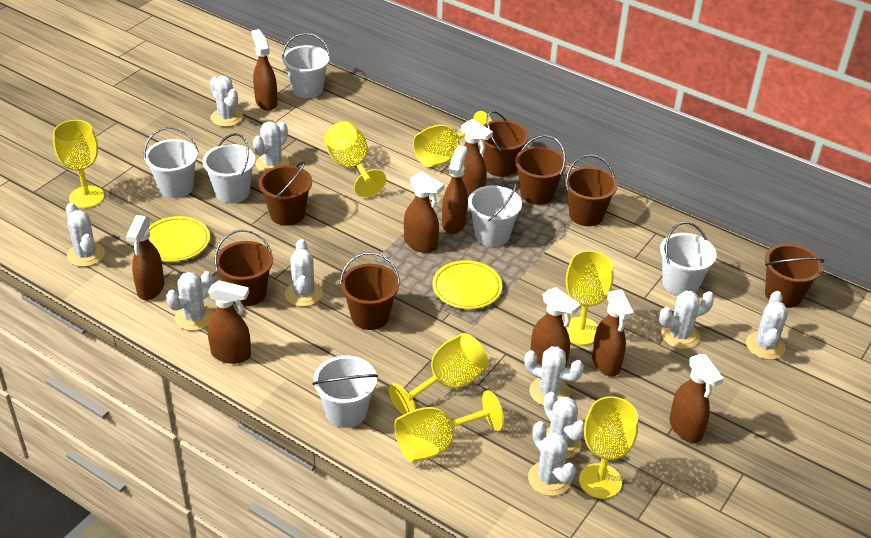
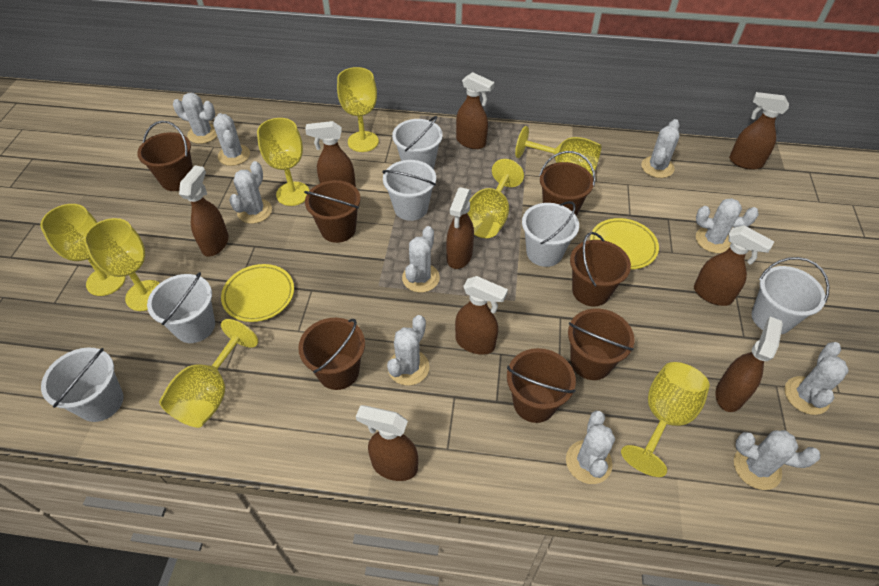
yellow goblet: [53,120,105,209] [324,121,386,197] [388,333,488,415] [394,390,504,462] [413,111,492,167] [566,250,613,345] [579,396,638,499] = 7 -> [40,204,126,296] [84,218,160,311] [159,319,258,428] [257,118,310,206] [337,67,379,152] [467,159,524,238] [515,126,601,176] [621,362,710,477] = 8

